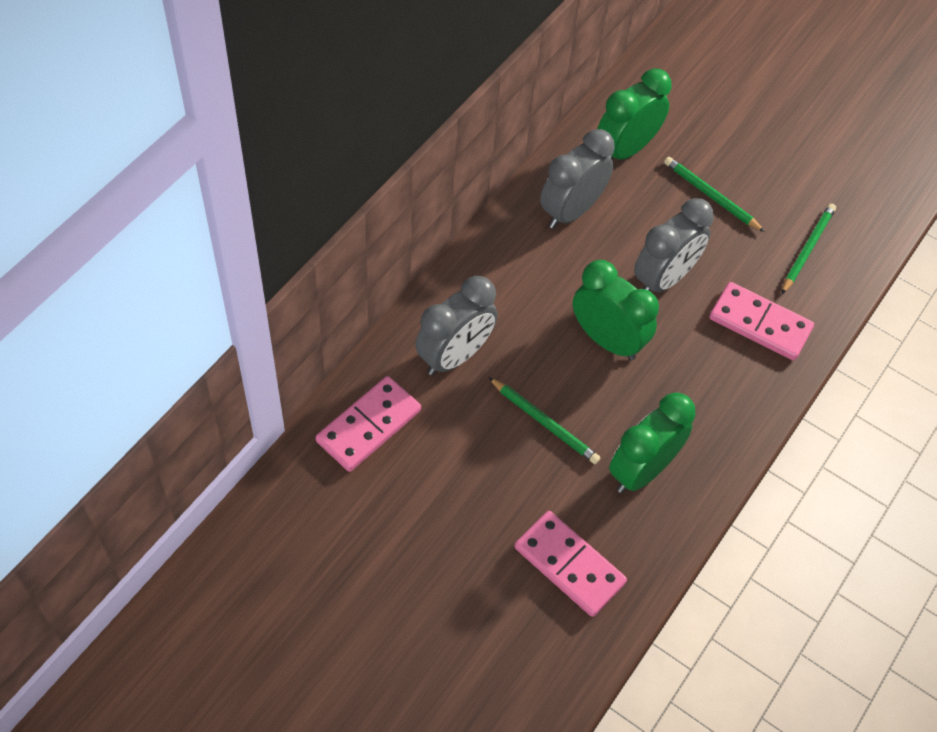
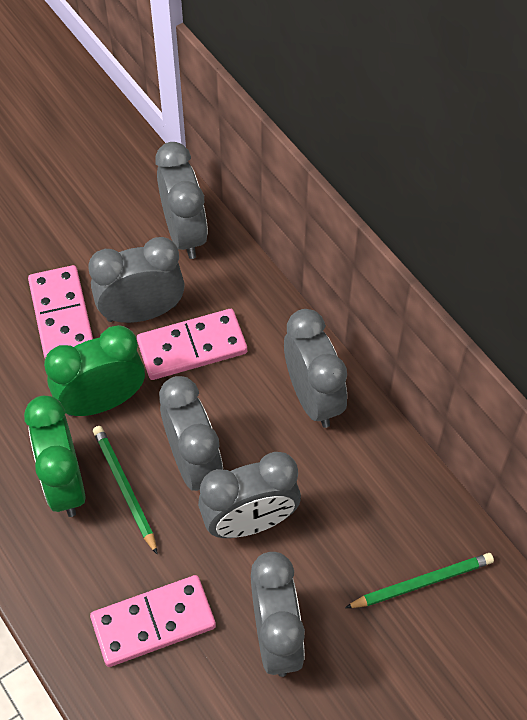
green clock: [573,260,659,360] [597,69,671,160] [609,392,696,493] = 3 -> [24,396,86,517] [44,325,145,416] = 2
green pencil: [489,377,600,464] [664,157,765,232] [782,203,836,294] = 3 -> [93,426,158,555] [345,553,494,608] = 2
grey clock: [415,276,498,376] [540,129,615,229] [634,198,714,292] = 3 -> [88,237,185,323] [155,142,208,259] [159,376,223,491] [198,452,301,538] [251,552,305,677] [284,309,347,428] = 6

